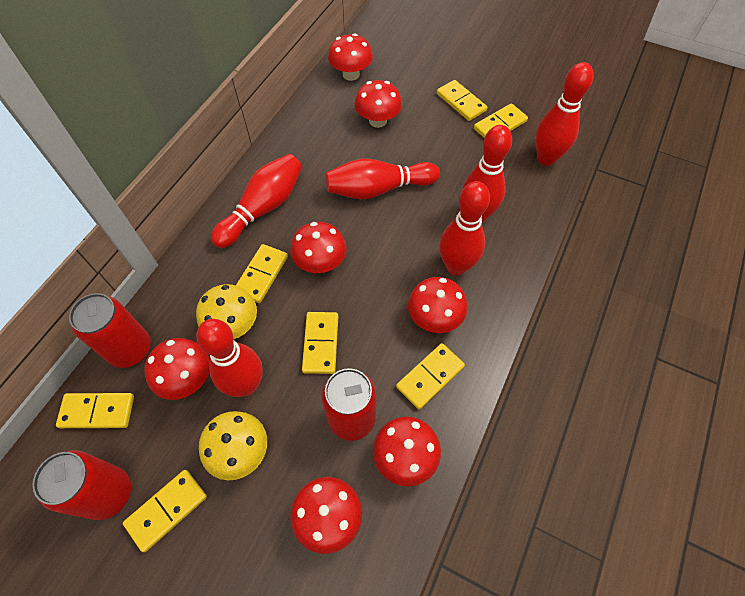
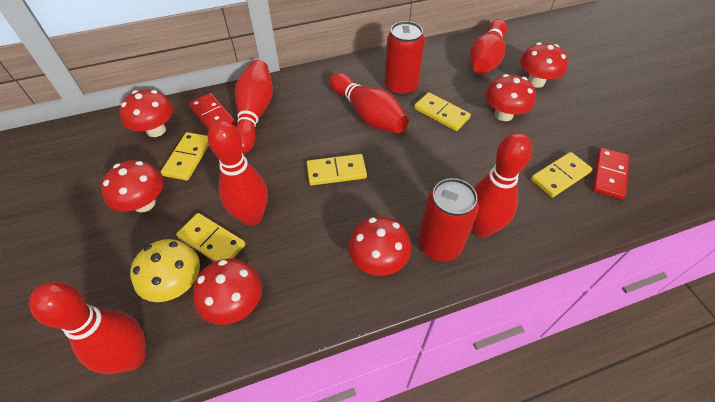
red can: [32,450,131,520] [69,293,151,368] [322,368,376,441] = 3 -> [384,21,425,96] [418,178,479,261] = 2
red domino: none = 0 -> [189,93,235,130] [592,148,629,200] = 2
red mushroom: [144,338,210,400] [290,222,346,273] [290,477,362,554] [328,33,373,81] [355,80,402,128] [373,417,441,486] [408,277,468,333] = 7 -> [101,160,163,212] [119,89,173,137] [193,258,262,325] [348,216,411,276] [486,74,536,121] [520,42,568,88] = 6
yellow domino: [56,393,134,428] [123,470,207,552] [236,244,288,303] [302,312,338,374] [396,343,465,410] [437,80,487,121] [474,103,528,138] = 7 -> [161,132,209,181] [176,213,245,262] [307,154,367,185] [414,92,471,131] [531,152,592,198] = 5
yellow mushroom: [196,284,257,339] [199,411,267,480] = 2 -> [130,239,200,302] = 1

